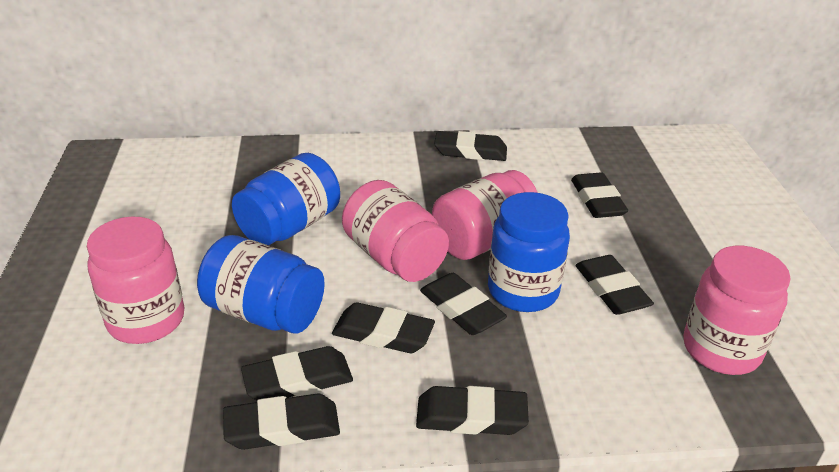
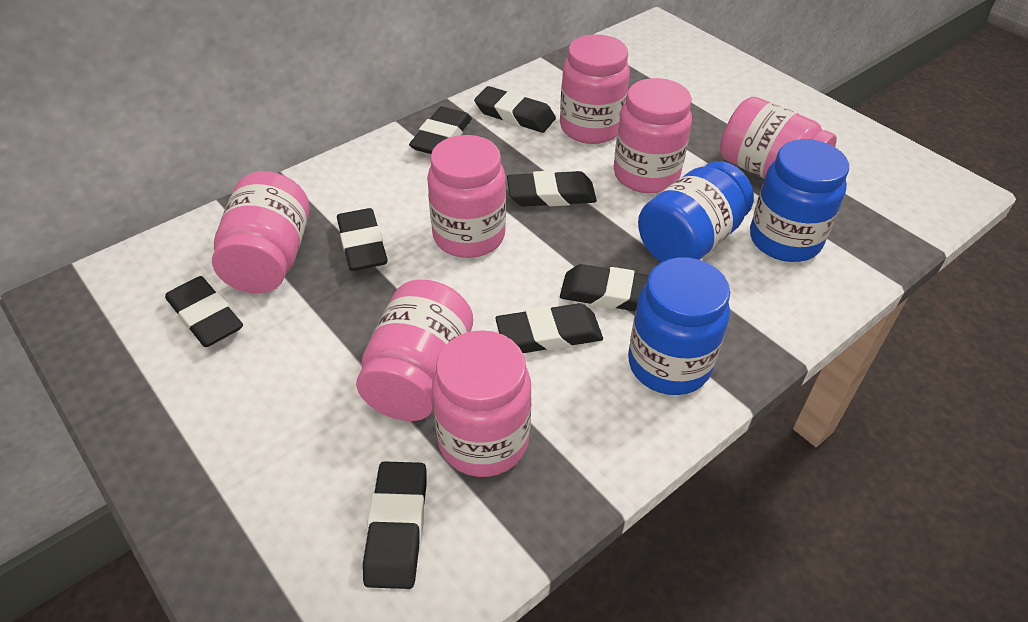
pink jar: [87,217,185,344] [342,180,449,282] [432,170,538,260] [683,246,791,375] = 4 -> [212,171,309,293] [356,280,473,421] [427,135,506,258] [432,330,531,477] [560,34,630,144] [613,78,692,193] [720,97,837,179] = 7

